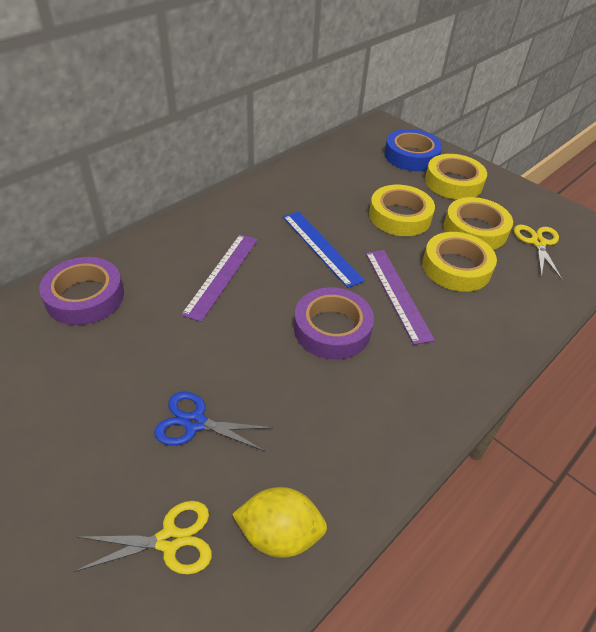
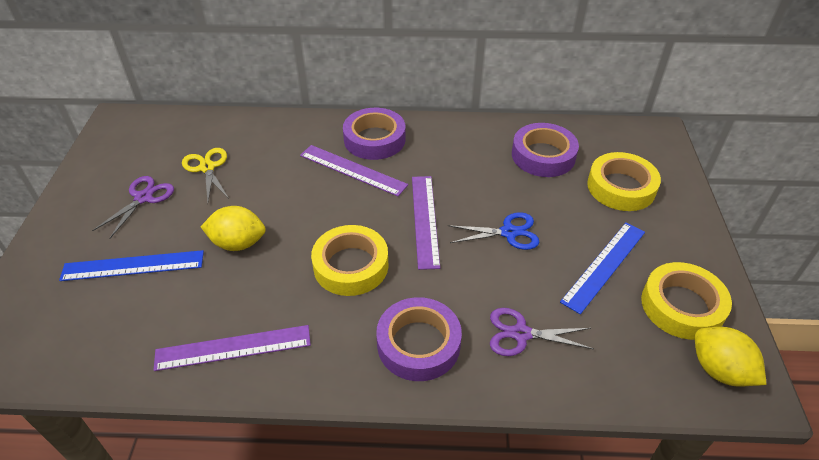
blue ruler: [283,211,365,288] = 1 -> [59,250,204,281] [560,222,645,314] = 2
blue tape: [384,129,442,171] = 1 -> none = 0
purple ruler: [181,234,258,322] [366,250,435,345] = 2 -> [154,325,311,371] [300,145,408,196] [412,176,440,270] = 3
purple scissors: none = 0 -> [92,176,174,239] [490,308,594,356] = 2
purple tape: [39,257,124,325] [294,287,374,359] = 2 -> [343,108,405,160] [376,297,462,381] [512,123,579,177] = 3
yellow lemon: [232,487,327,558] = 1 -> [201,206,266,251] [695,327,767,386] = 2
yellow scissors: [74,501,212,574] [514,225,563,280] = 2 -> [182,148,229,202] = 1
yellow tape: [369,185,435,236] [422,232,497,292] [425,154,487,199] [444,197,513,250] = 4 -> [311,225,389,296] [587,152,661,211] [641,262,732,340] = 3

